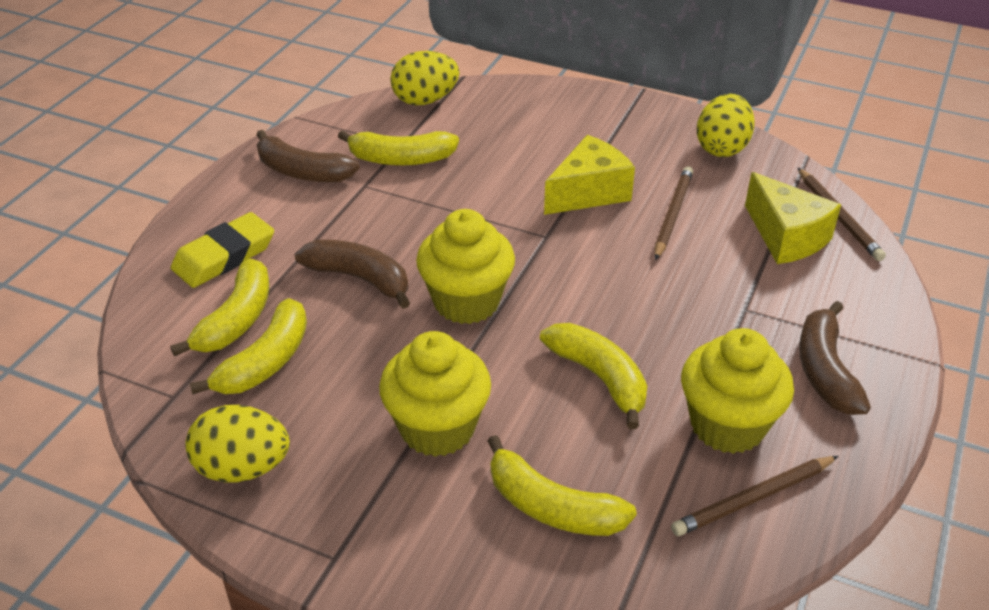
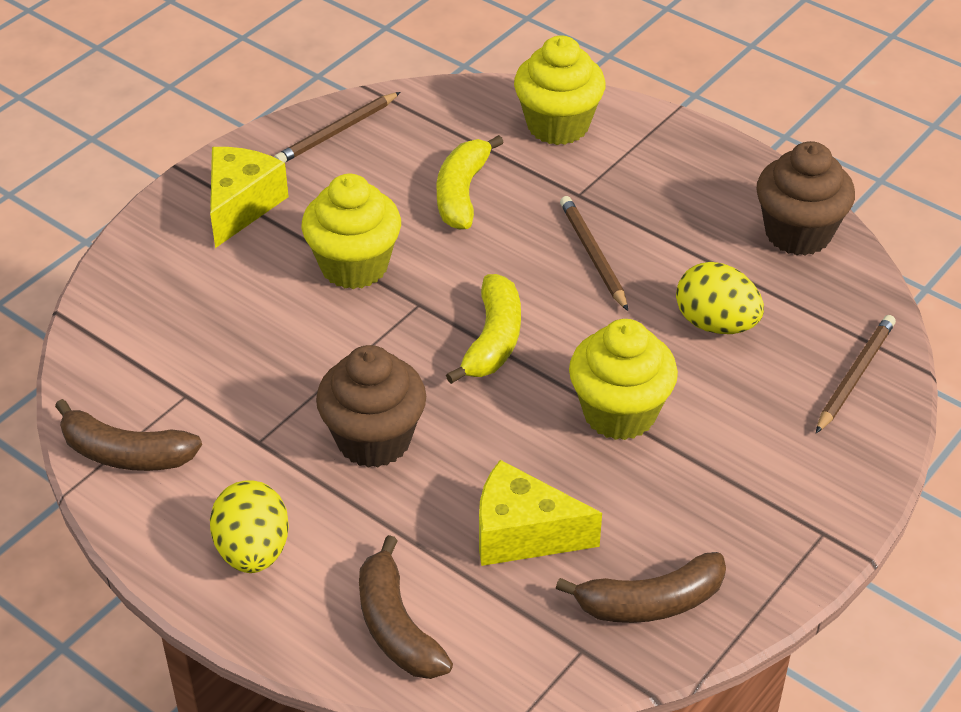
brown cupcake: none = 0 -> [316,345,426,468] [757,141,855,255] = 2
yellow banana: [170,259,269,356] [190,298,307,395] [338,130,459,166] [488,435,637,536] [540,323,647,429] = 5 -> [436,135,504,229] [446,274,521,384] = 2
yellow egg: [185,405,290,483] [390,51,459,105] [697,94,755,157] = 3 -> [210,480,289,573] [676,262,764,334] = 2
yellow eraser: [171,212,274,288] = 1 -> none = 0

